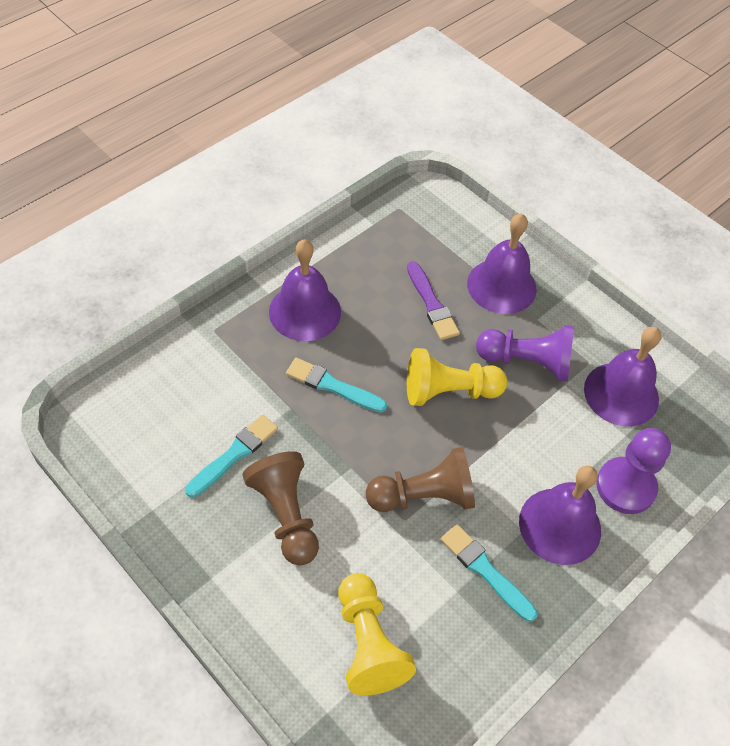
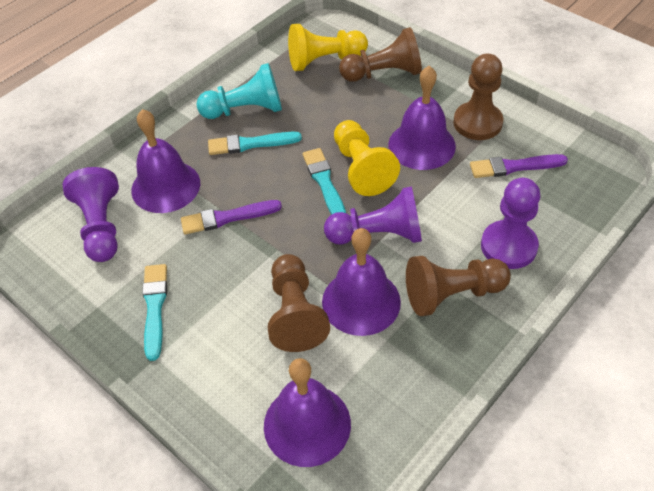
brown pawn: [243,451,319,565] [366,447,475,512] = 2 -> [267,254,330,352] [339,27,422,82] [406,256,511,316] [453,54,503,140] = 4
purple brush: [407,261,460,340] = 1 -> [181,200,282,235] [470,154,568,178] = 2
purple pawn: [476,325,574,381] [596,428,671,514] = 2 -> [63,167,119,262] [324,186,422,245] [481,178,540,269] = 3
turquoise pawn: none = 0 -> [196,63,282,119] = 1

